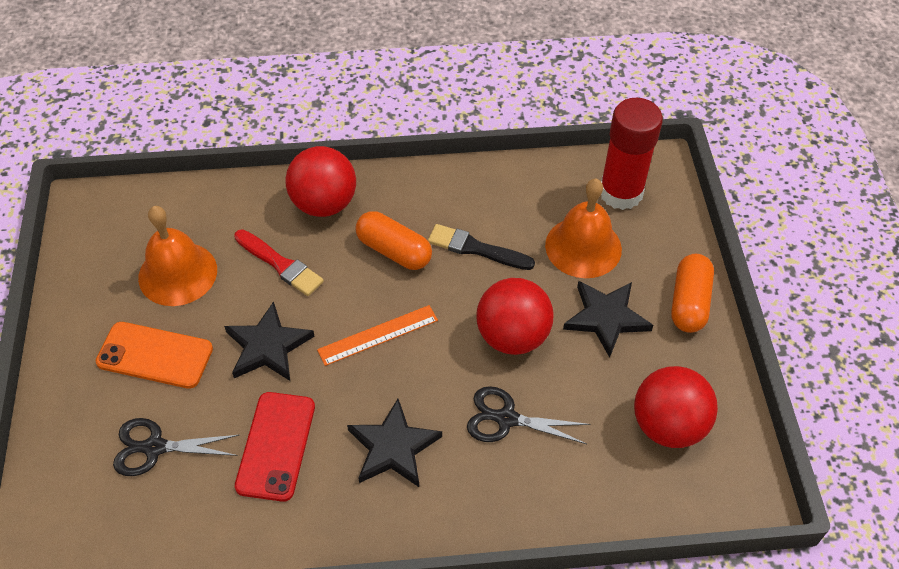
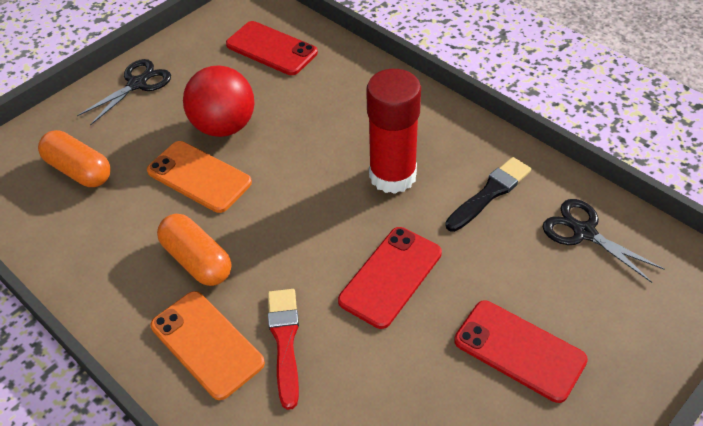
black star: [224,301,315,381] [347,399,442,487] [563,281,653,358] = 3 -> none = 0
orange bell: [138,206,217,306] [545,179,622,278] = 2 -> none = 0
orange phone: [95,322,213,389] = 1 -> [147,141,252,213] [151,291,265,400] = 2
orange ruler: [317,305,438,366] = 1 -> none = 0
red ball: [286,146,356,217] [476,278,554,355] [634,366,718,448] = 3 -> [183,65,254,137] = 1
red phone: [235,392,315,502] = 1 -> [226,21,318,75] [338,227,442,329] [454,300,588,403] = 3

